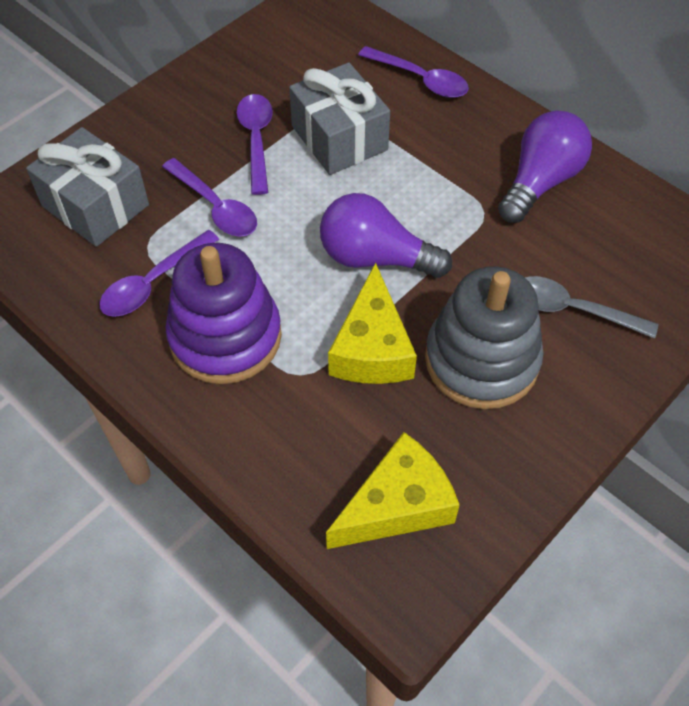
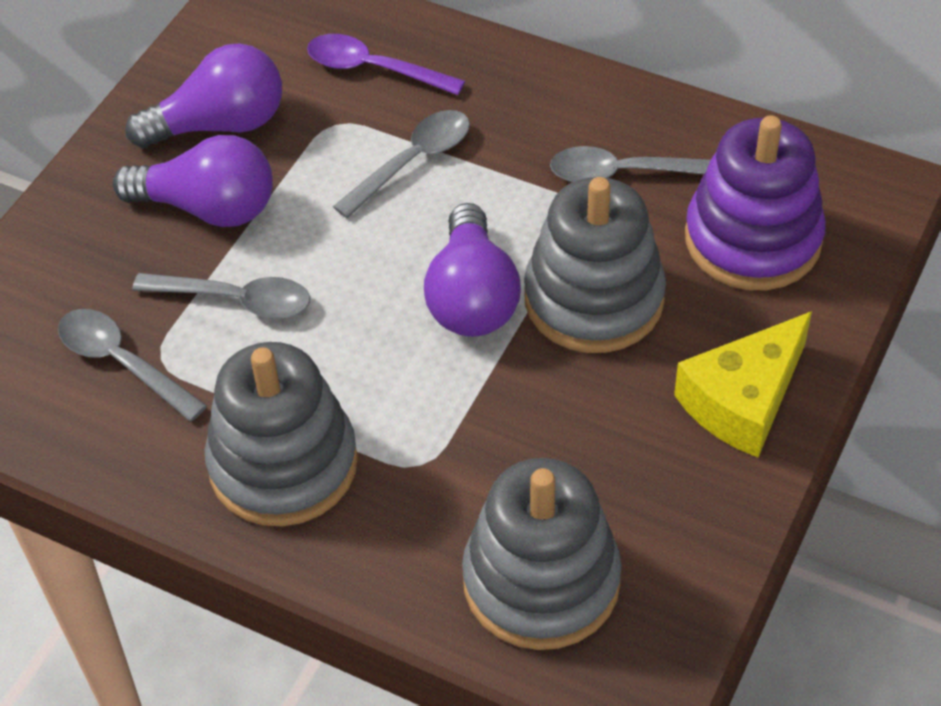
grey gift: [26,127,149,247] [289,62,390,175] = 2 -> none = 0
grey spoon: [525,276,658,339] = 1 -> [58,309,207,422] [132,273,310,319] [333,110,470,218] [550,146,711,182] = 4
grey stacking toy: [425,267,544,409] = 1 -> [205,342,358,526] [462,458,622,650] [524,177,666,353] = 3
purple light bulb: [320,193,452,278] [498,111,592,223] = 2 -> [113,135,273,227] [125,43,282,148] [424,203,521,337] = 3
purple spoon: [99,230,219,317] [162,158,257,237] [237,94,273,195] [358,46,469,98] = 4 -> [307,34,465,95] = 1
yellow cheese: [326,432,460,549] [328,262,417,384] = 2 -> [674,311,812,457] = 1

